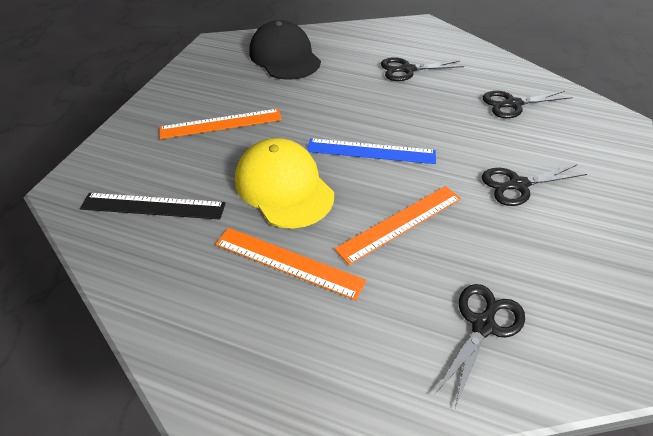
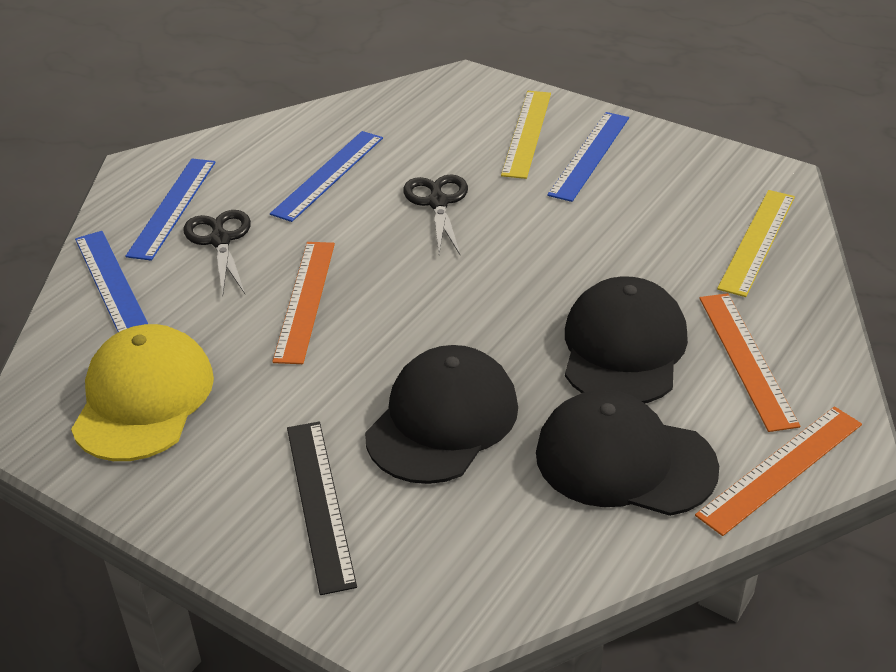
black cap: [249,20,321,80] = 1 -> [365,345,518,484] [536,389,719,516] [565,276,688,403] = 3
black scissors: [381,57,464,81] [434,284,525,408] [482,165,587,206] [483,91,573,118] = 4 -> [184,210,251,296] [403,175,468,255] = 2
blue ruler: [307,138,436,164] = 1 -> [75,231,148,332] [125,159,216,261] [270,131,383,222] [547,112,629,202] = 4
yellow ruler: none = 0 -> [501,91,551,179] [717,190,795,297] = 2

